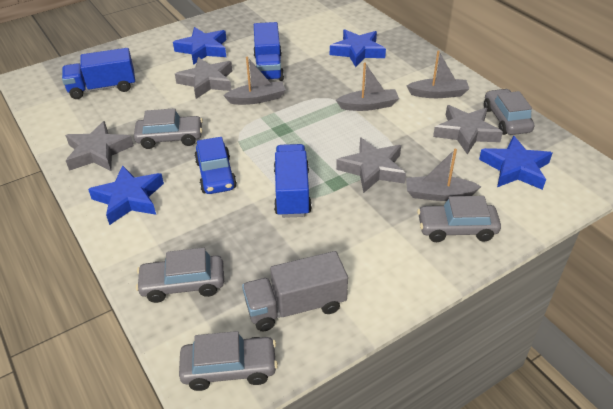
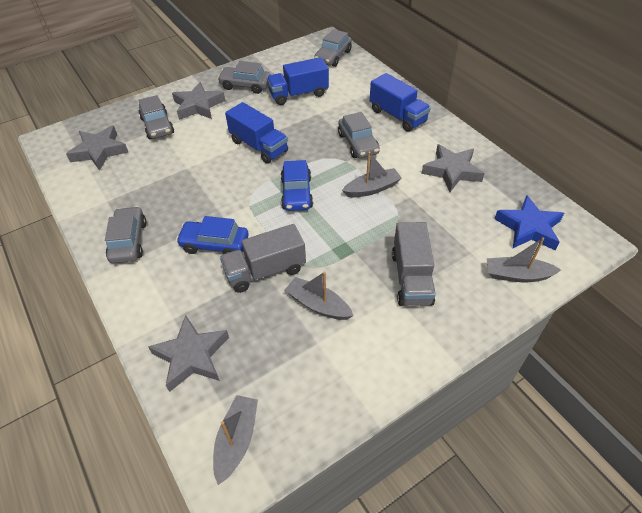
blue car: [194,137,237,194] = 1 -> [176,216,249,254] [281,160,313,211] = 2
blue star: [88,165,164,225] [173,27,226,65] [330,29,386,67] [479,135,552,190] = 4 -> [494,195,564,250] = 1
grey truck: [242,251,348,331] = 1 -> [220,224,306,293] [392,222,436,306] = 2

